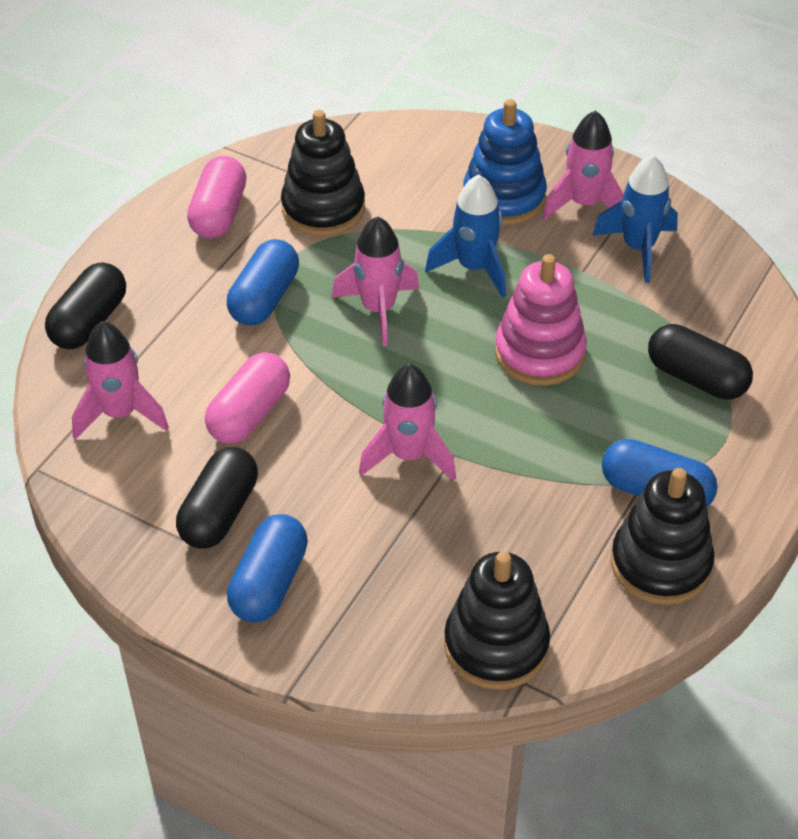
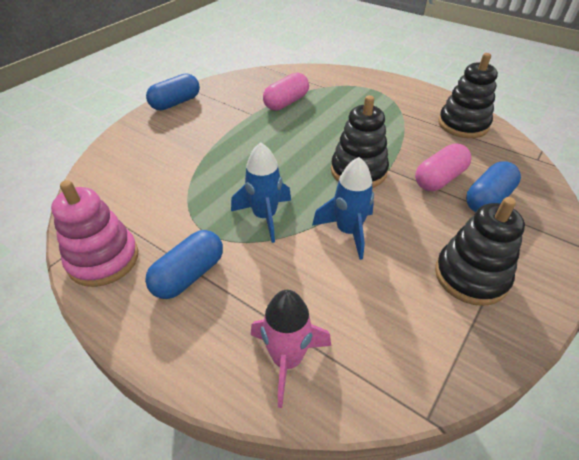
black capsule: [45,263,126,349] [176,447,258,549] [648,324,753,400] = 3 -> none = 0
blue stacking toy: [463,99,547,225] = 1 -> none = 0
pink rocket: [72,321,169,440] [332,216,419,346] [359,364,456,481] [542,110,624,220] = 4 -> [251,290,331,408] = 1

